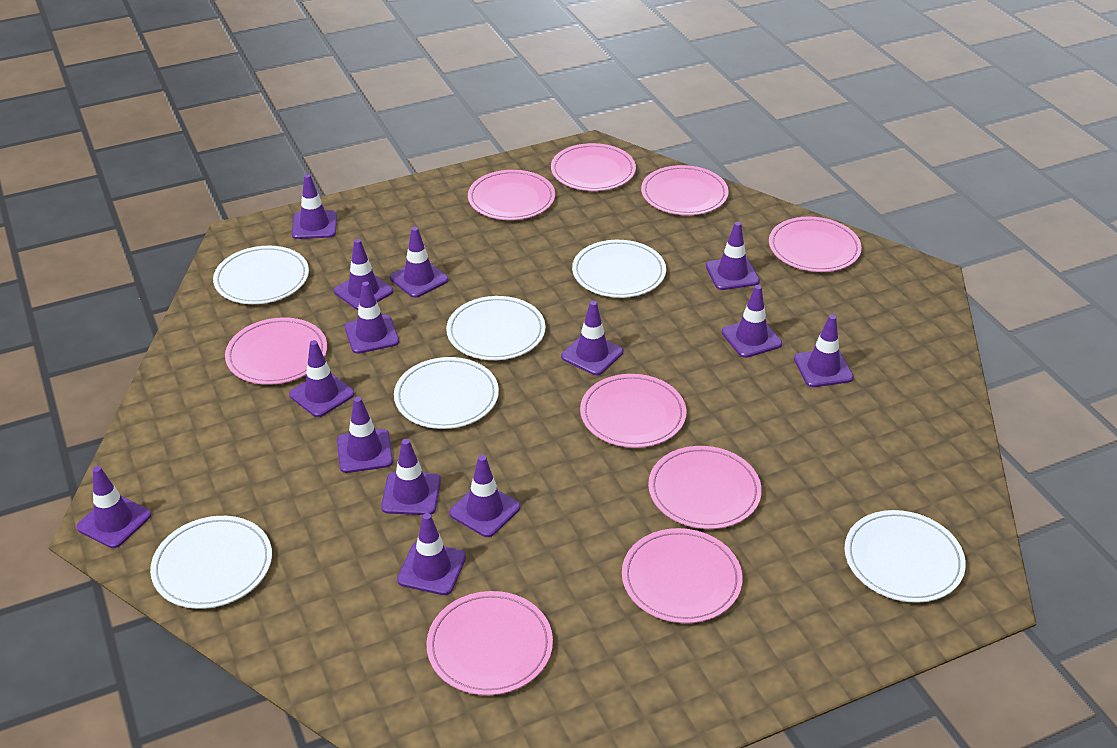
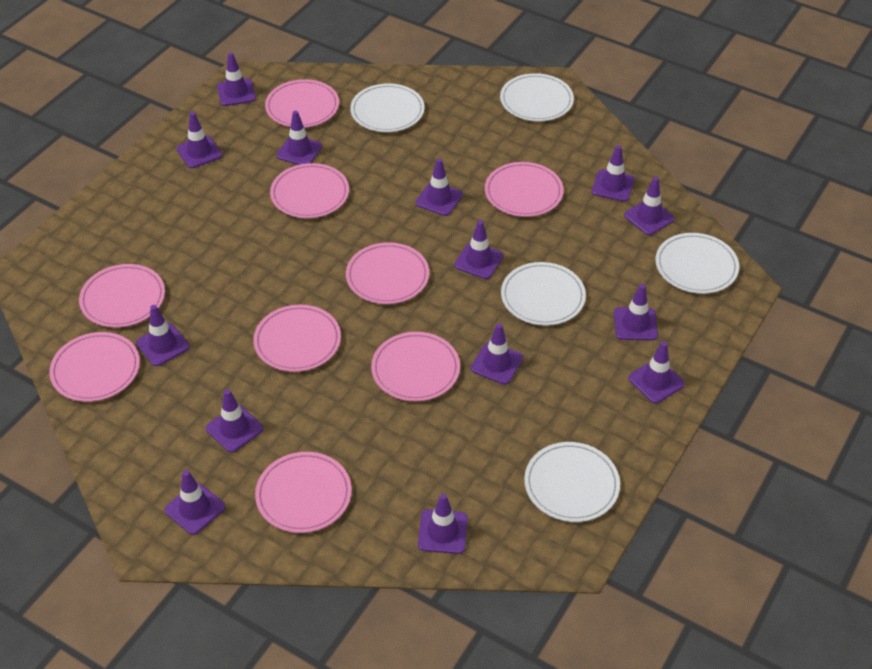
white plate: [150,516,272,609] [213,246,309,304] [394,357,499,429] [446,296,546,360] [572,240,666,298] [844,510,966,603] = 6 -> [350,83,425,132] [500,73,574,122] [501,262,586,326] [524,442,620,522] [655,233,739,294] = 5

